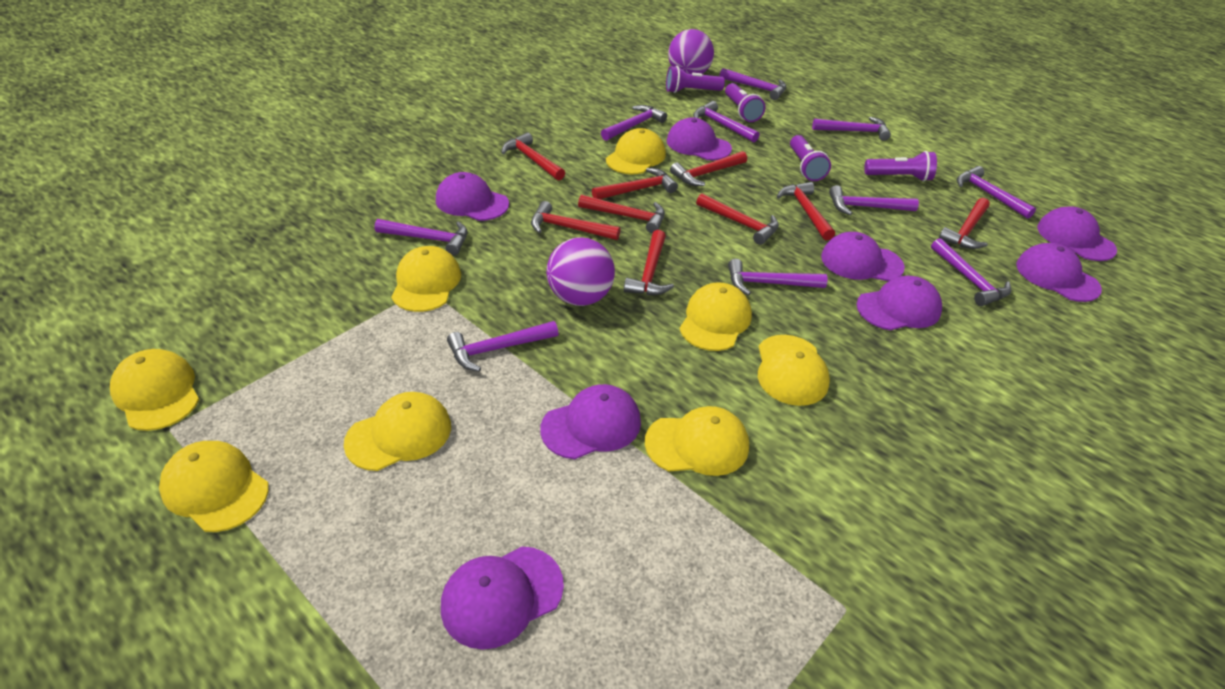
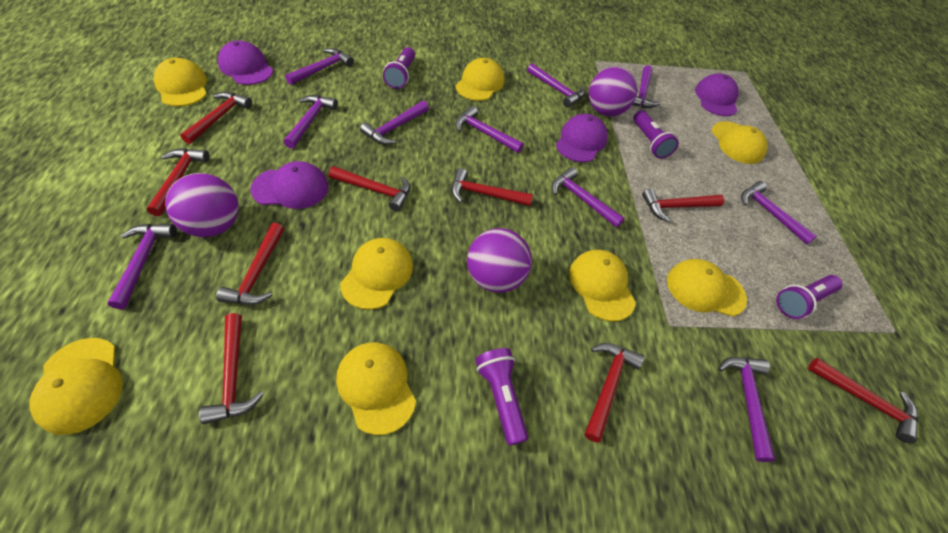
purple ball: [547,237,615,306] [668,29,714,74] = 2 -> [165,173,239,237] [467,228,532,293] [589,67,637,116] = 3
purple cap: [436,172,509,221] [441,546,564,649] [540,384,641,459] [667,118,732,160] [821,232,905,281] [856,276,942,330] [1016,243,1102,302] [1037,206,1117,261] = 8 -> [218,40,273,85] [250,161,329,209] [556,114,608,162] [695,74,738,116] = 4

